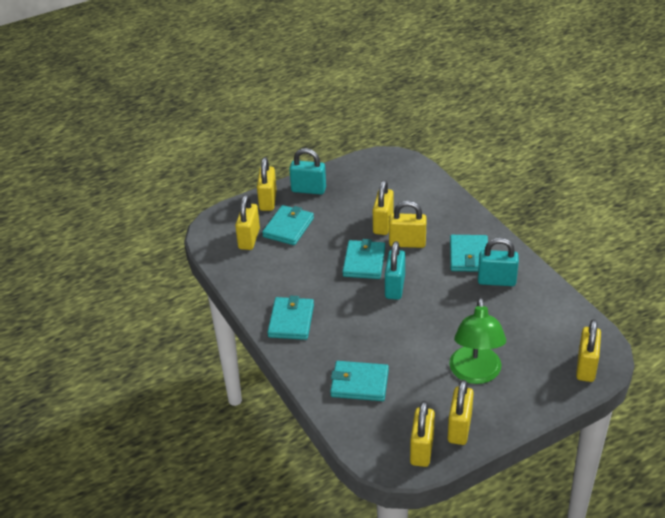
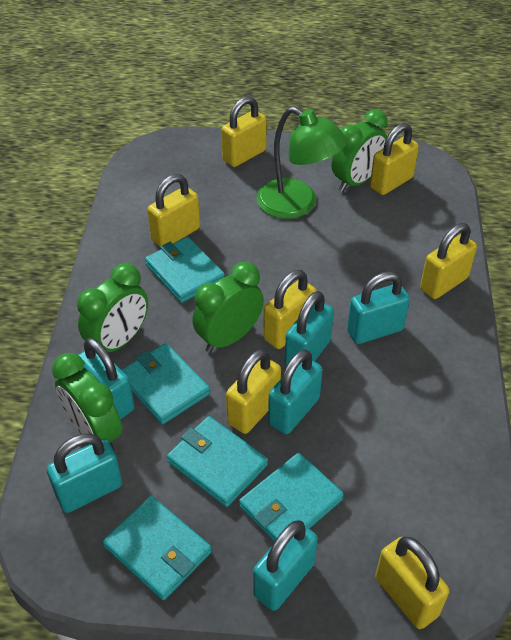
green clock: none = 0 -> [52,353,122,450] [77,263,148,352] [192,262,264,353] [332,109,388,192] = 4
turquoise padlock: [289,148,326,194] [385,241,405,300] [478,238,519,286] = 3 -> [46,433,122,513] [78,338,134,419] [253,521,318,611] [268,349,323,434] [285,291,334,366] [347,271,410,344] = 6

